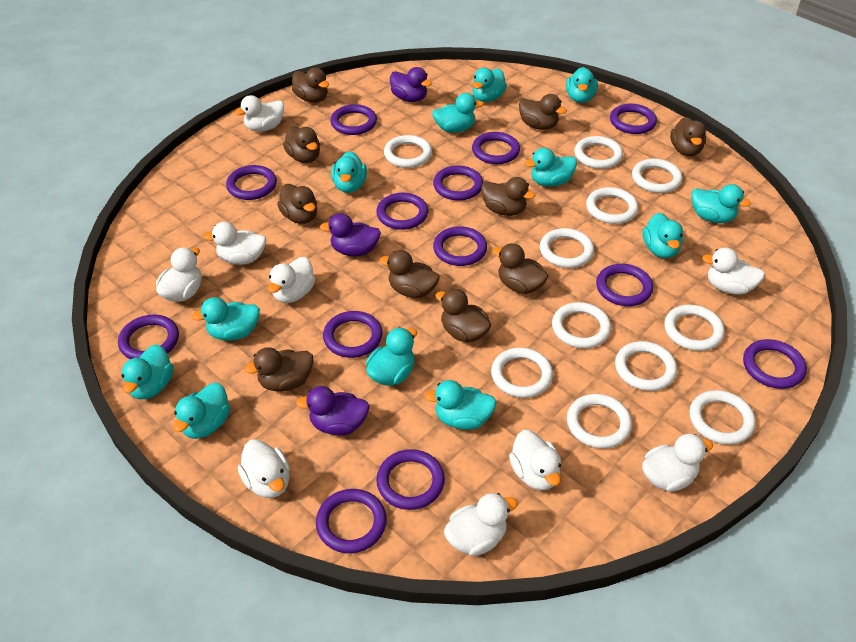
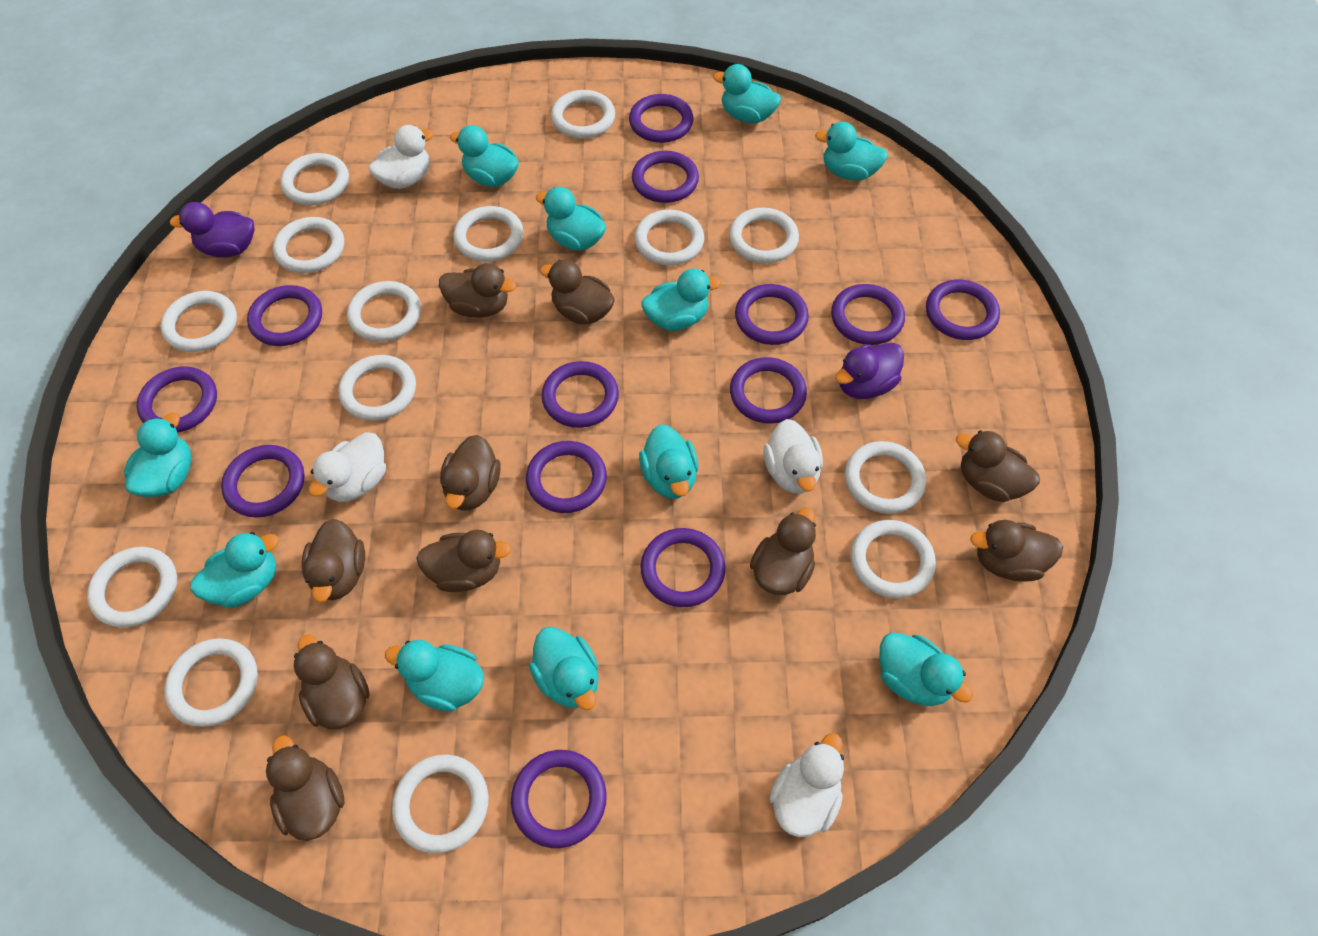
purple duck: [296,386,369,436] [320,213,381,256] [390,67,432,102] = 3 -> [170,202,255,257] [835,343,904,399] = 2
turquoise duck: [121,344,173,399] [174,383,230,439] [192,297,260,341] [331,151,367,193] [366,327,417,386] [424,380,497,430] [432,93,484,133] [472,68,507,102] [525,148,577,187] [566,67,598,103] [643,213,683,258] [691,184,751,223] = 12 -> [124,413,192,497] [190,532,279,608] [385,640,484,712] [450,125,519,187] [529,627,598,710] [536,187,606,250] [639,424,698,499] [641,269,721,331] [713,64,781,123] [815,122,888,181] [879,633,973,706] = 11
white duck: [156,247,201,302] [203,222,266,265] [235,95,284,132] [238,439,290,498] [268,257,315,303] [444,493,518,556] [509,430,561,491] [642,434,713,492] [702,248,765,295] = 9 -> [309,432,386,502] [368,125,434,189] [764,419,823,494] [769,733,844,837] = 4
white ring: [384,135,432,168] [491,347,553,398] [540,228,594,268] [552,302,611,348] [567,394,632,449] [574,136,623,169] [586,187,638,224] [615,341,677,391] [632,159,683,193] [664,305,725,351] [689,390,756,445] = 11 -> [87,547,177,628] [160,291,237,352] [164,638,258,727] [273,217,344,273] [280,153,349,205] [338,355,416,421] [347,281,421,342] [392,755,488,854] [453,206,524,262] [551,90,615,138] [634,209,704,265] [729,208,799,263] [845,441,926,514] [851,520,936,598] = 14

